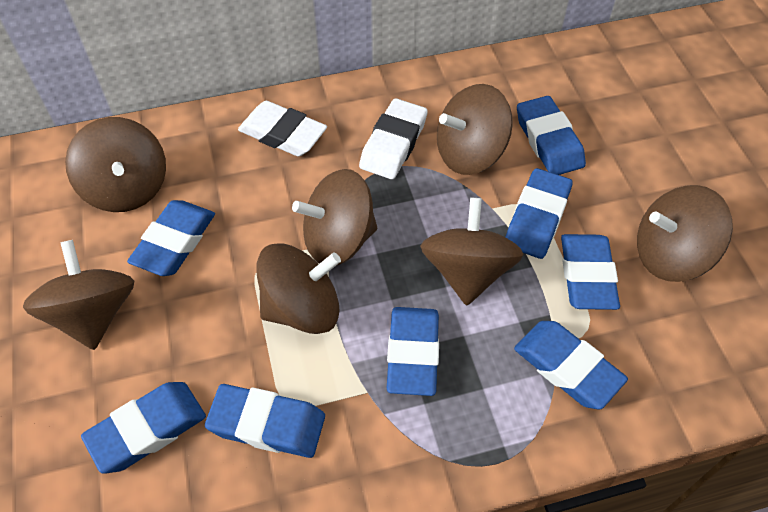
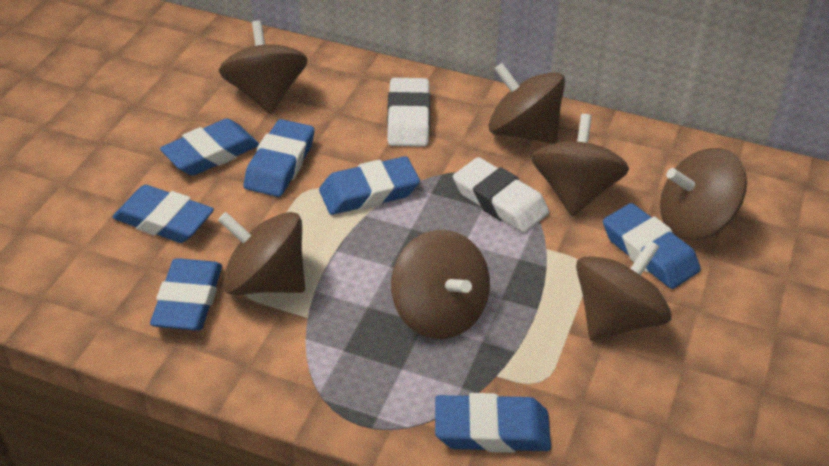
blue eraser: [81,382,206,474] [127,200,215,276] [205,384,325,458] [387,307,439,396] [505,168,573,259] [514,321,628,409] [517,96,586,175] [561,234,620,310] = 8 -> [113,185,214,243] [150,258,222,331] [160,119,259,176] [244,119,315,197] [319,156,420,215] [435,393,551,453] [603,203,701,289] = 7

